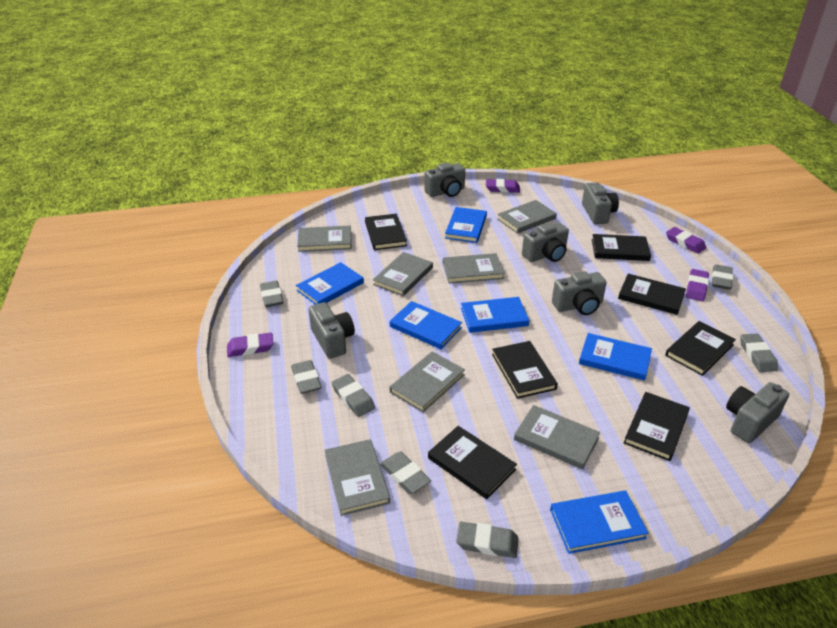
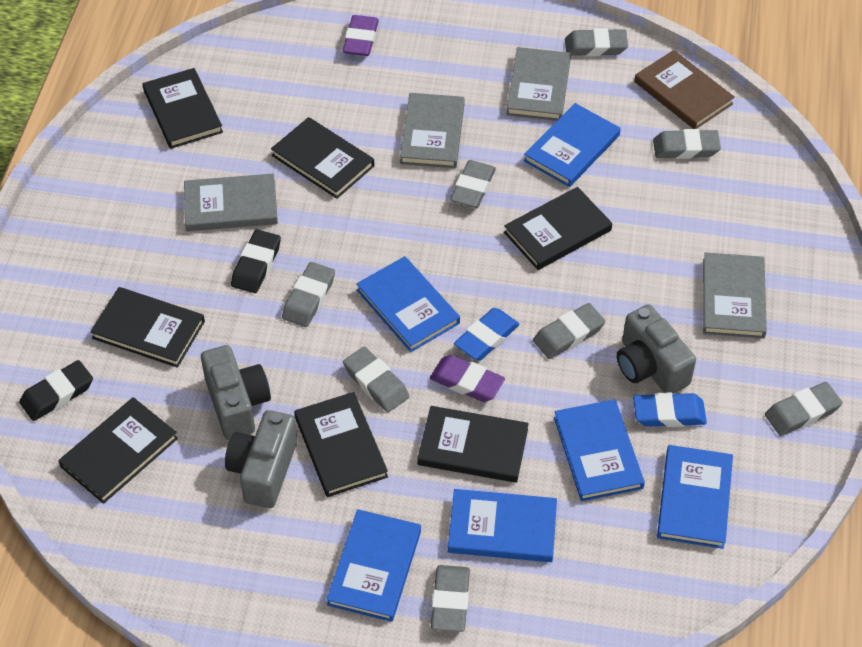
black eraser: none = 0 -> [19,360,93,421] [231,229,281,293] = 2
blue eraser: none = 0 -> [454,308,520,360] [633,392,707,427] = 2
brown book: none = 0 -> [634,50,735,129] = 1
grey book: [297,226,352,252] [325,439,390,516] [373,252,433,296] [390,351,465,413] [443,253,505,284] [497,200,557,234] [514,405,600,470] = 7 -> [184,174,278,231] [400,93,465,168] [506,47,571,121] [703,252,767,339] = 4
grey camera: [308,302,355,359] [424,162,465,197] [522,222,569,262] [552,271,606,315] [582,183,619,224] [726,382,789,443] = 6 -> [201,345,271,440] [225,410,297,508] [617,304,696,394] = 3
grey eraser: [260,281,284,307] [291,360,322,394] [332,374,375,417] [380,452,431,494] [456,522,518,558] [712,264,733,290] [740,333,778,372] = 7 -> [282,262,335,327] [343,347,409,412] [431,565,470,632] [450,160,496,208] [533,303,605,359] [565,28,628,56] [653,129,721,159] [765,382,842,436] = 8
purple eraser: [227,333,273,357] [486,179,520,193] [666,227,706,254] [686,269,709,301] = 4 -> [342,15,379,56] [430,355,505,402] = 2

